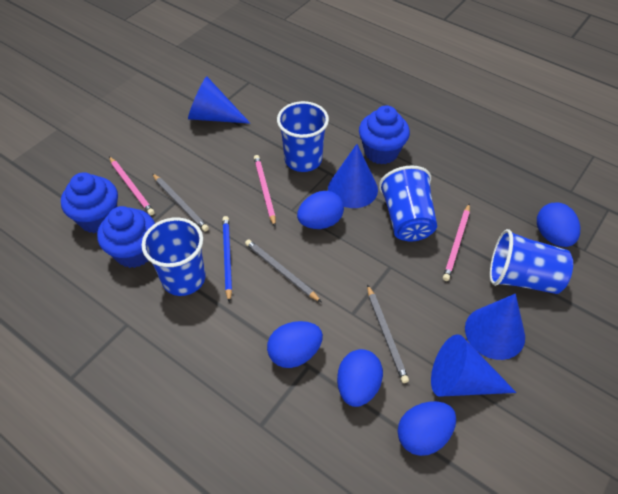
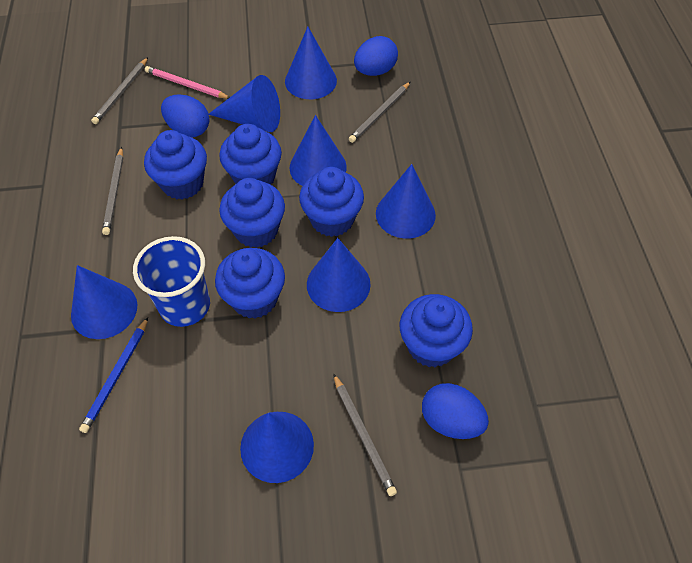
blue cone: [188,76,250,124] [328,144,378,208] [431,334,516,397] [465,294,525,360] = 4 -> [71,265,137,339] [209,75,280,132] [240,412,314,483] [285,27,337,99] [290,115,347,186] [307,238,371,312] [376,164,436,239] = 7
blue cup: [142,217,206,296] [277,101,329,172] [379,166,437,241] [490,229,573,294] = 4 -> [133,236,210,327] = 1
blue cupcake: [61,172,118,233] [97,206,155,268] [359,105,410,165] = 3 -> [144,130,207,199] [215,248,285,318] [219,124,282,185] [219,178,285,248] [299,167,364,237] [400,294,473,367] = 6
blue egg: [267,321,323,368] [297,191,344,229] [337,349,383,407] [398,401,456,456] [537,202,581,247] = 5 -> [161,95,209,137] [354,36,398,76] [422,383,489,439] = 3
grey pencil: [152,173,209,232] [245,239,321,302] [367,284,409,383] = 3 -> [91,57,148,124] [102,147,123,235] [333,373,397,496] [349,82,410,143] = 4
pink pencil: [109,156,155,215] [254,155,276,226] [443,203,470,281] = 3 -> [145,66,230,99] = 1

